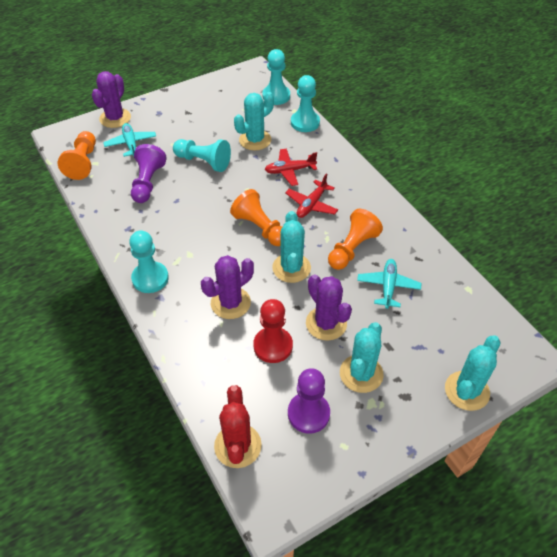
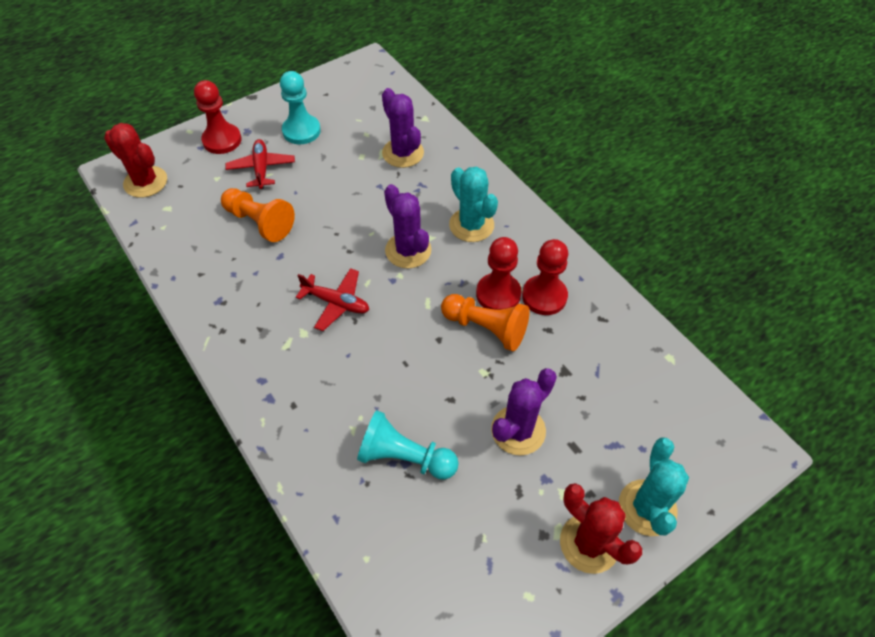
orange pawn: [58,131,96,180] [230,189,282,246] [328,209,383,270] = 3 -> [221,188,295,242] [441,294,529,351] = 2
purple pawn: [131,144,167,203] [288,368,330,434] = 2 -> none = 0
red cactus: [214,385,262,468] = 1 -> [104,123,167,198] [560,483,642,574] = 2
red pawn: [253,299,293,363] = 1 -> [194,80,241,154] [476,237,521,310] [522,239,568,315] = 3
turquoise cactus: [234,92,274,150] [272,211,311,283] [340,322,384,393] [445,335,500,411] = 4 -> [449,166,498,242] [619,437,689,536] = 2
turquoise pawn: [129,230,169,293] [173,139,231,172] [262,49,290,105] [291,75,320,132] = 4 -> [280,71,321,144] [357,410,459,480] = 2
turquoise plane: [103,123,156,157] [357,259,421,309] = 2 -> none = 0

